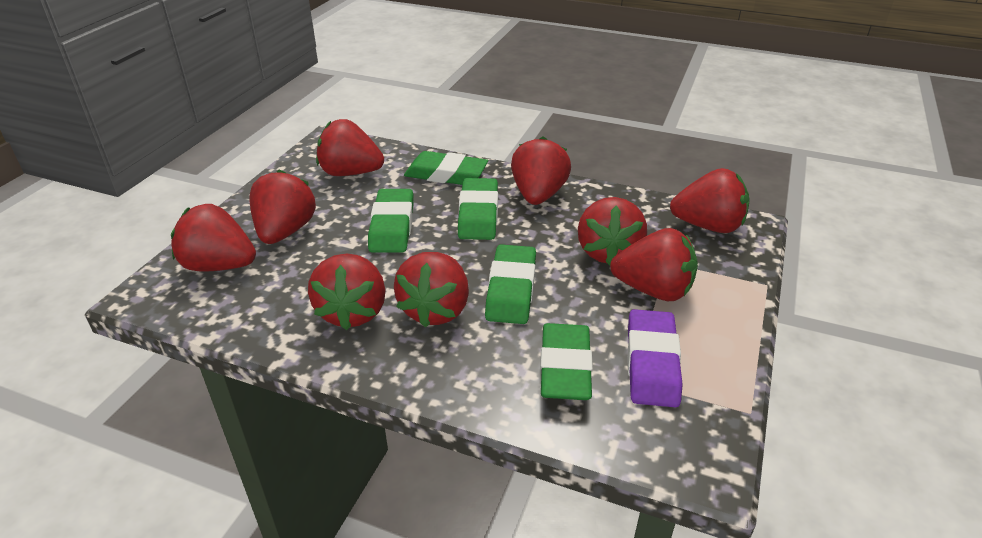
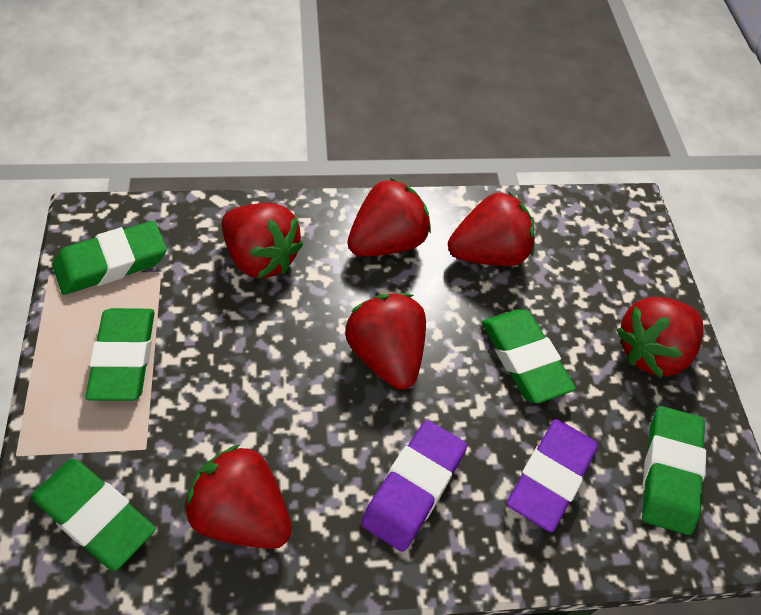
purple eraser: [627,309,683,407] = 1 -> [361,420,467,552] [507,419,598,532] = 2
red strawberry: [171,204,256,271] [249,170,316,244] [308,254,386,330] [316,119,384,176] [394,252,469,328] [511,137,571,205] [578,197,647,266] [610,228,698,301] [670,168,750,233] = 9 -> [184,445,292,549] [222,203,303,279] [345,293,426,390] [348,178,431,257] [448,192,535,266] [617,297,704,377] = 6

